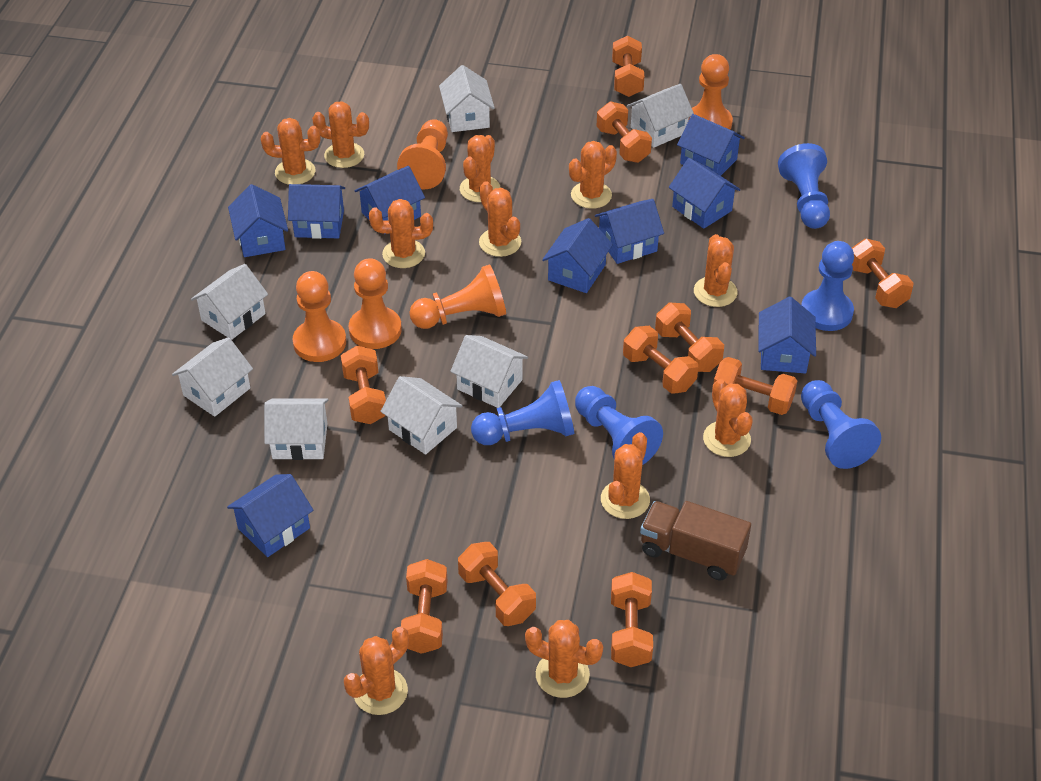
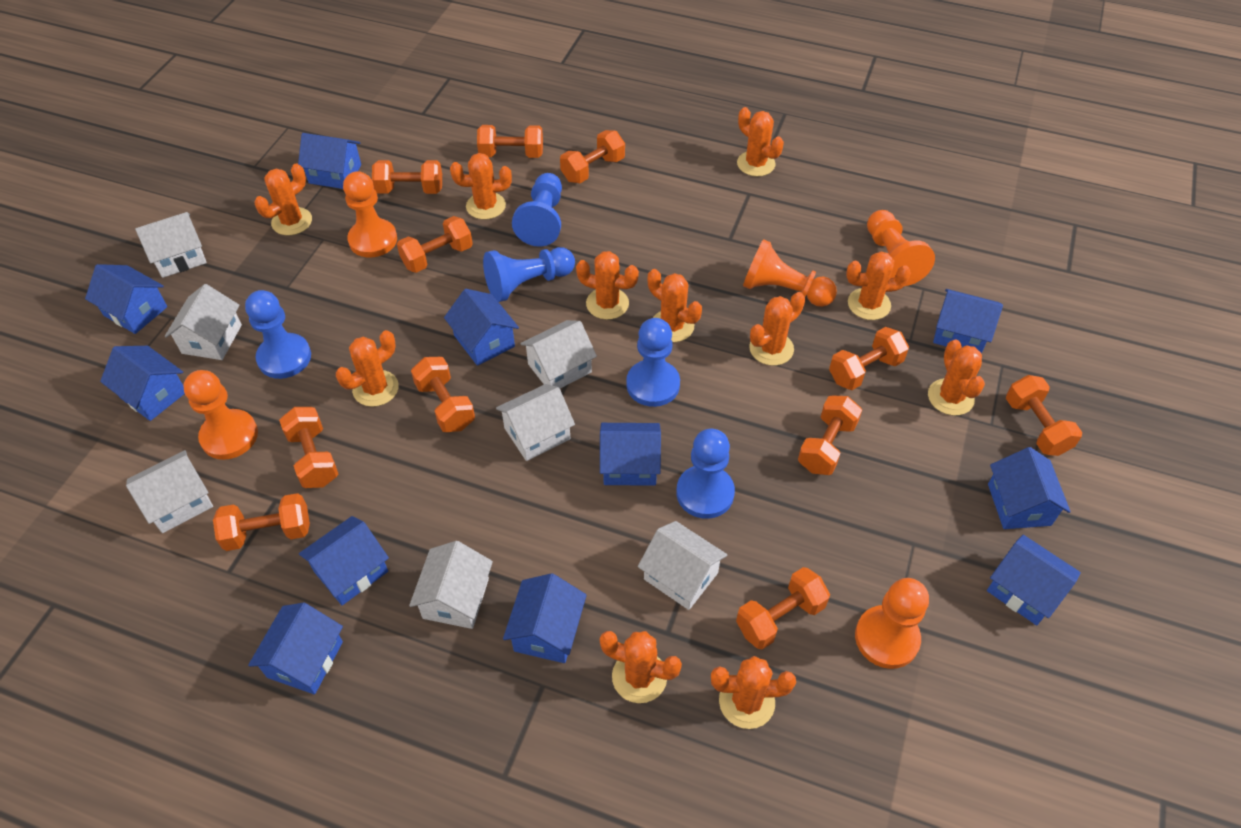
blue house: [227,474,313,557] [228,184,288,257] [288,184,345,239] [355,166,425,234] [542,218,613,293] [595,199,664,264] [669,158,741,229] [677,114,745,176] [758,297,816,373] = 9 -> [85,264,167,334] [100,346,185,421] [248,603,343,694] [298,133,361,189] [299,516,389,605] [444,289,519,366] [503,573,587,663] [600,423,661,486] [933,289,1003,354] [987,535,1081,625] [988,447,1071,529] = 11
brown truck: [640,501,751,580] = 1 -> none = 0
orange dumbbell: [341,346,386,424] [401,559,447,654] [458,542,536,626] [597,101,652,163] [611,572,653,667] [612,36,644,97] [623,326,698,394] [655,303,724,372] [714,357,797,415] [852,239,914,308] = 10 -> [213,493,310,551] [279,407,338,488] [372,160,442,194] [397,216,473,273] [411,357,475,432] [477,125,543,158] [560,130,625,183] [736,567,830,650] [798,395,862,475] [829,327,909,390] [1006,375,1082,456] = 11

